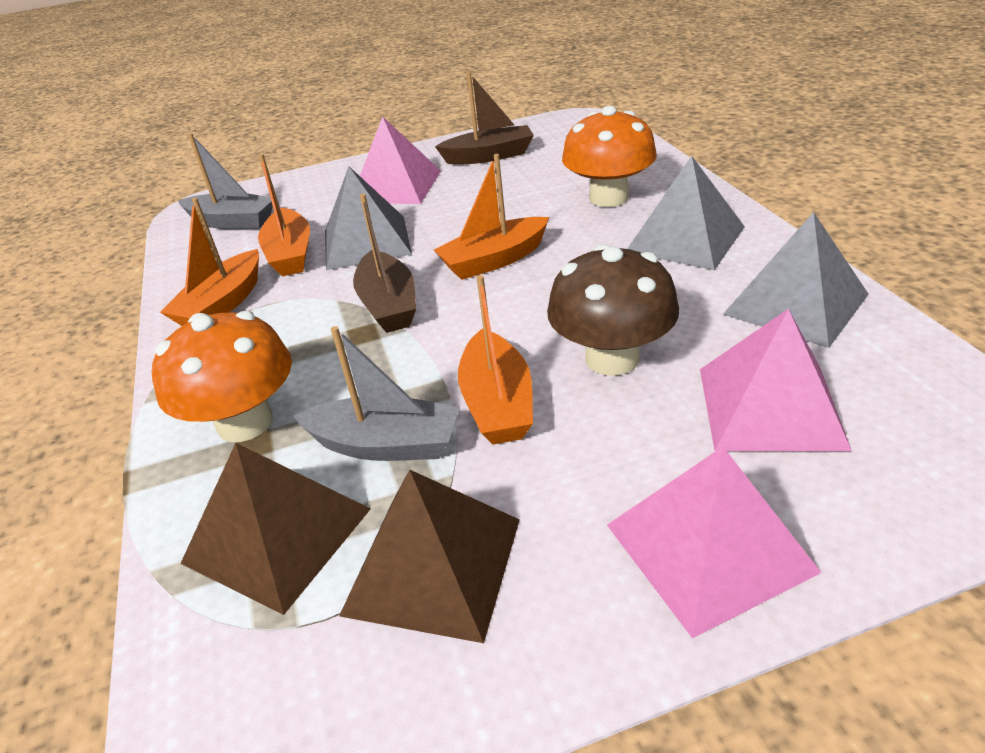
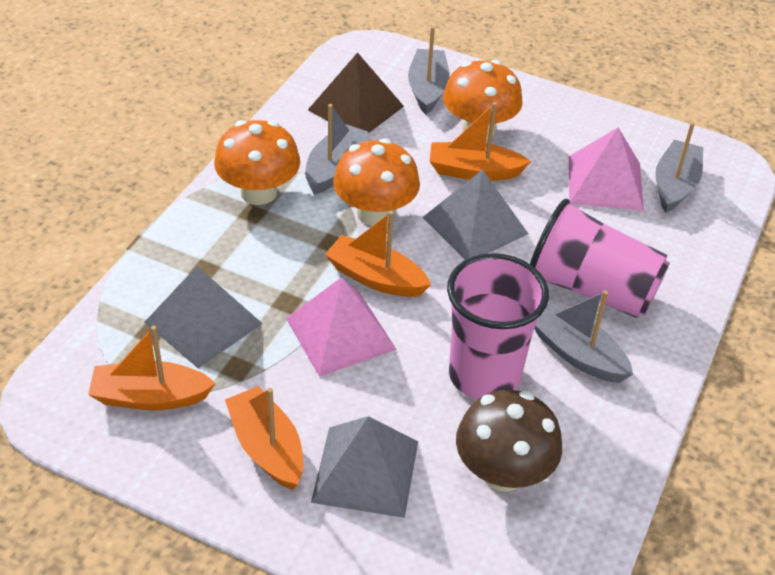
brown boat: [353,194,416,333] [435,72,534,165] = 2 -> none = 0
brown pyramid: [180,443,371,615] [339,469,520,643] = 2 -> [308,52,404,133] = 1
grey boat: [178,133,273,229] [294,326,460,461] = 2 -> [305,104,369,195] [408,26,450,114] [534,290,633,383] [655,122,703,213] = 4
orange mushroom: [152,311,292,442] [562,106,657,207] = 2 -> [214,120,300,205] [333,138,420,226] [443,60,523,139] = 3
pink cup: none = 0 -> [447,253,549,399] [530,199,670,318] = 2
pink pyramid: [360,116,441,204] [607,447,822,639] [700,309,852,452] = 3 -> [286,277,397,377] [569,128,644,211] = 2

